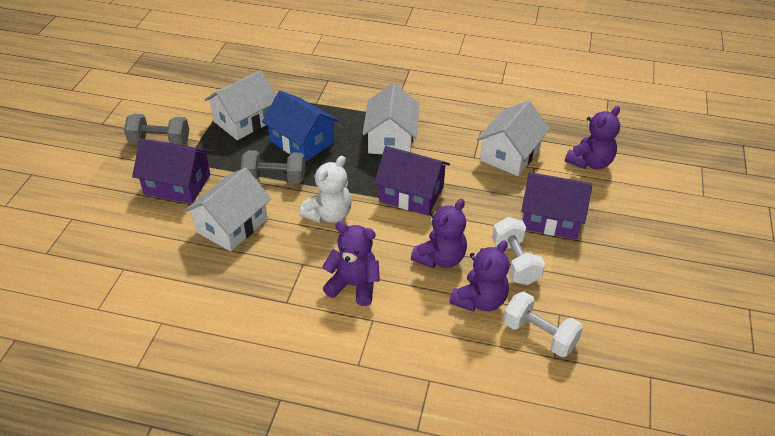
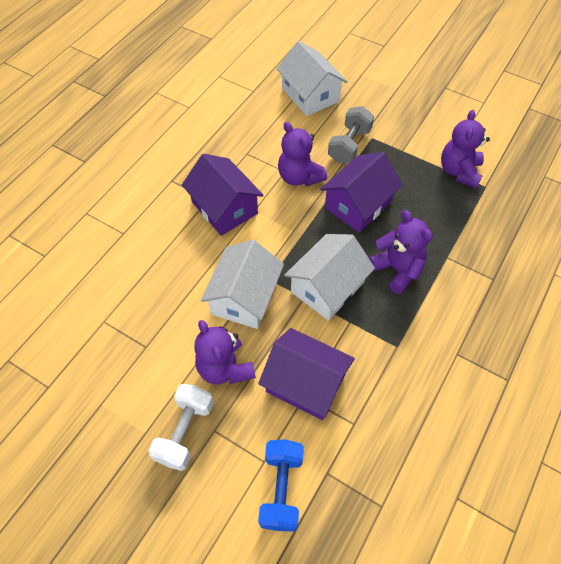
blue dumbbell: none = 0 -> [258,439,304,531] = 1
blue house: [262,91,339,162] = 1 -> none = 0
grey dumbbell: [124,114,189,145] [241,150,305,184] = 2 -> [328,106,374,163] = 1
white dumbbell: [492,217,545,285] [503,292,583,357] = 2 -> [148,384,214,471] = 1
white house: [184,168,271,251] [204,70,276,140] [362,83,420,154] [476,101,550,176] = 4 -> [201,240,284,329] [277,41,348,116] [284,234,375,321] = 3
white teddy bear: [299,156,352,223] = 1 -> none = 0

